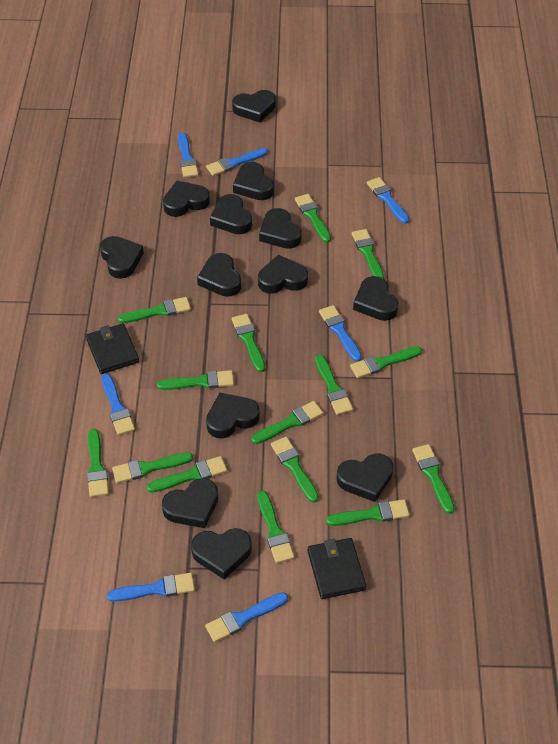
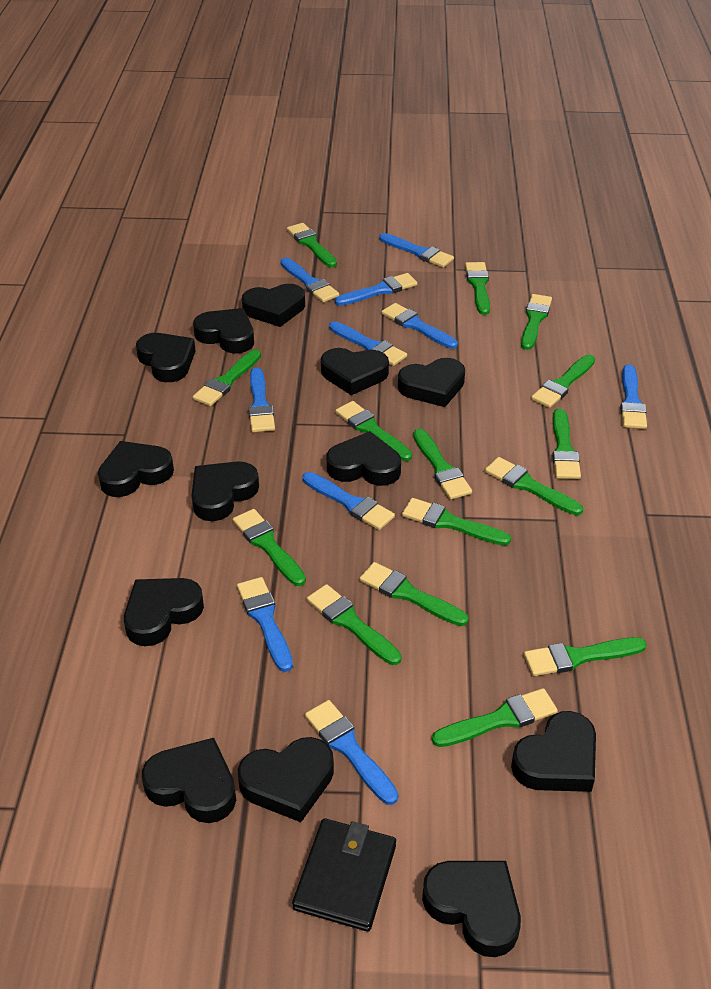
black wallet: [86,323,139,374] [308,538,367,599] = 2 -> [292,818,396,932] = 1
blue brush: [101,373,135,435] [107,573,195,602] [178,133,198,178] [205,592,288,642] [206,148,268,176] [319,305,362,362] [367,177,409,224] = 7 -> [237,577,293,672] [248,367,275,432] [280,258,339,302] [302,472,395,530] [305,700,398,805] [329,321,407,366] [335,273,418,306] [379,233,454,267] [382,303,458,349] [620,364,647,429] = 10

